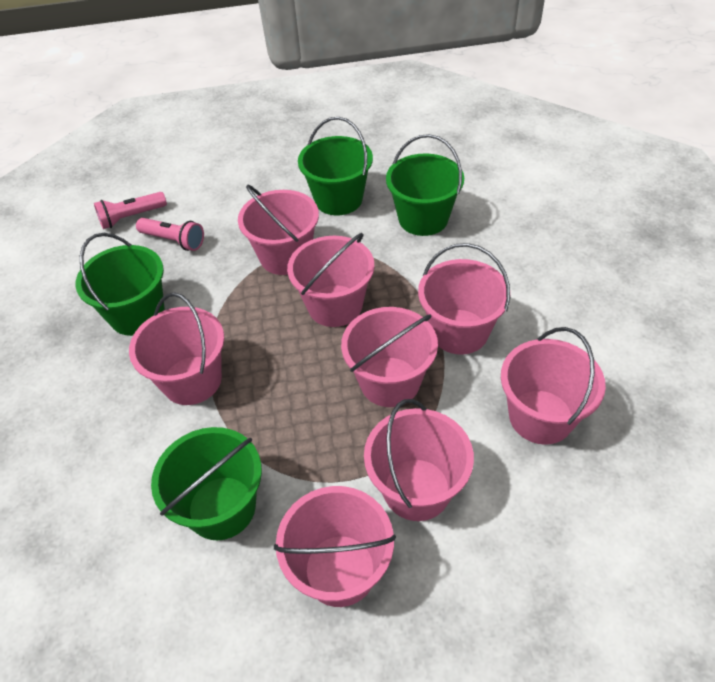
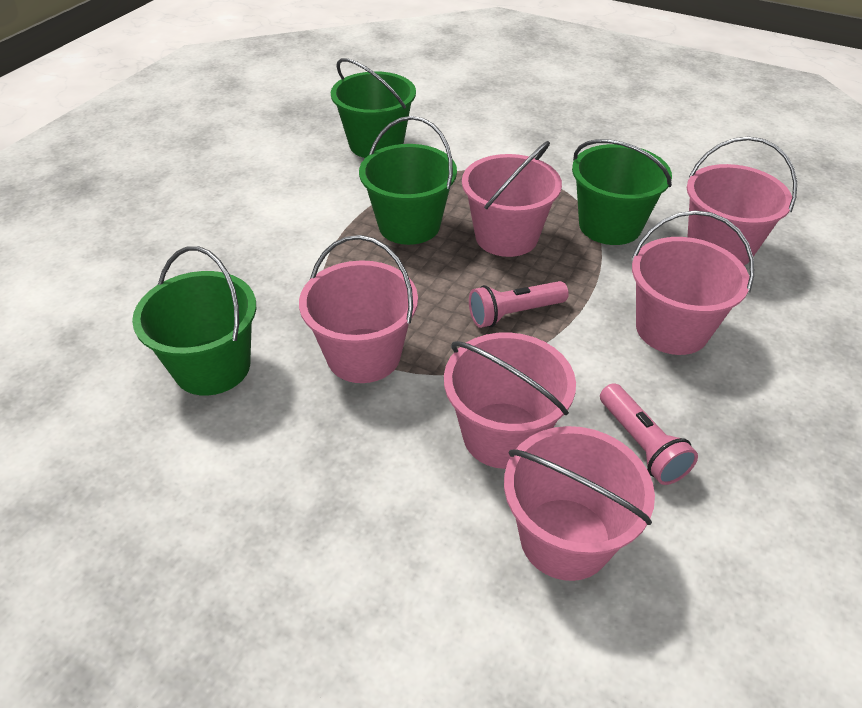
pink bucket: [129,293,224,405] [238,185,319,275] [274,486,396,607] [287,233,374,327] [341,307,438,407] [364,399,474,521] [418,243,510,355] [501,327,606,445] = 8 -> [299,235,418,383] [444,332,576,469] [462,141,562,257] [504,426,655,581] [632,210,754,355] [687,136,797,266] = 6

